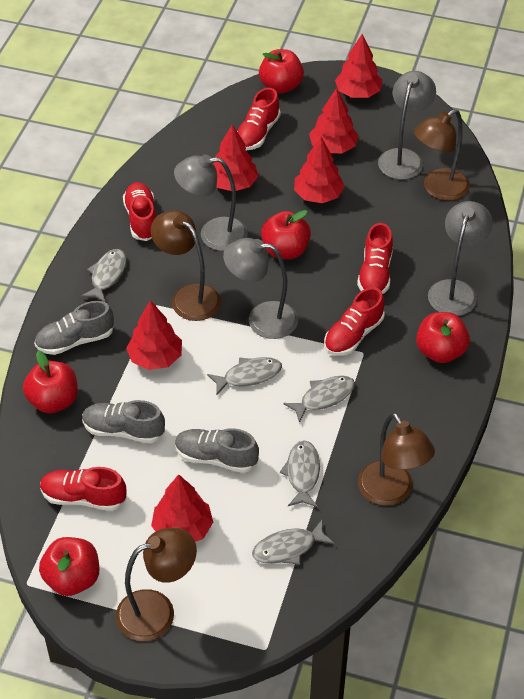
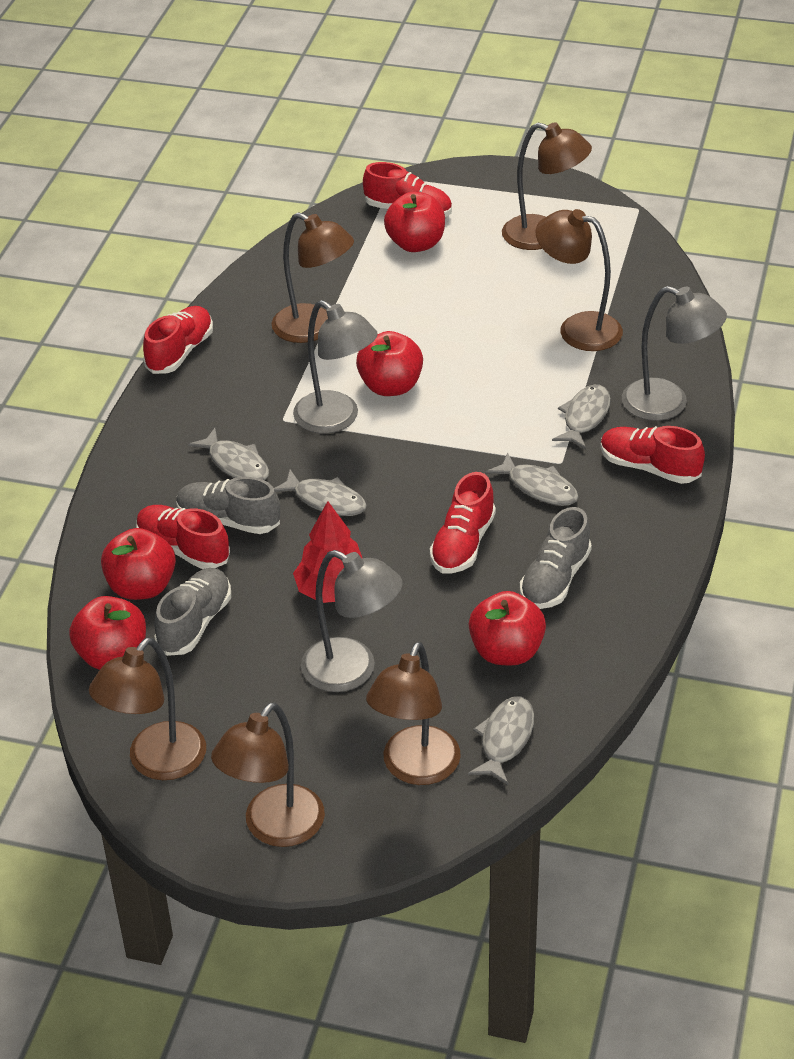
brown lamp: [116,528,197,641] [151,210,221,321] [358,413,435,506] [414,109,470,201] = 4 -> [89,638,206,780] [211,702,325,847] [272,212,354,343] [366,642,461,785] [502,122,592,250] [535,209,623,351] = 6
grey lamp: [174,154,248,251] [223,238,298,339] [378,71,436,180] [428,201,493,316] = 4 -> [293,300,378,434] [301,550,402,692] [622,286,727,421] = 3
red tree: [126,300,182,370] [151,474,213,542] [213,125,259,191] [294,137,345,203] [309,88,358,153] [335,34,382,98] = 6 -> [293,501,362,603] = 1

